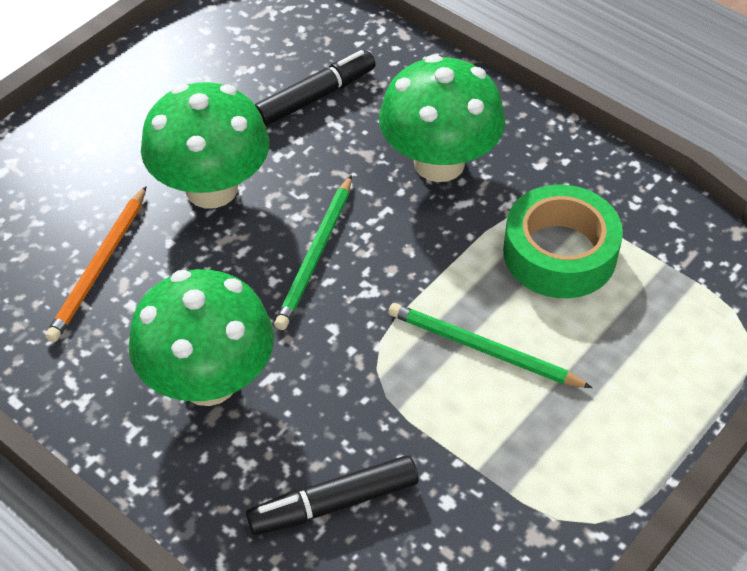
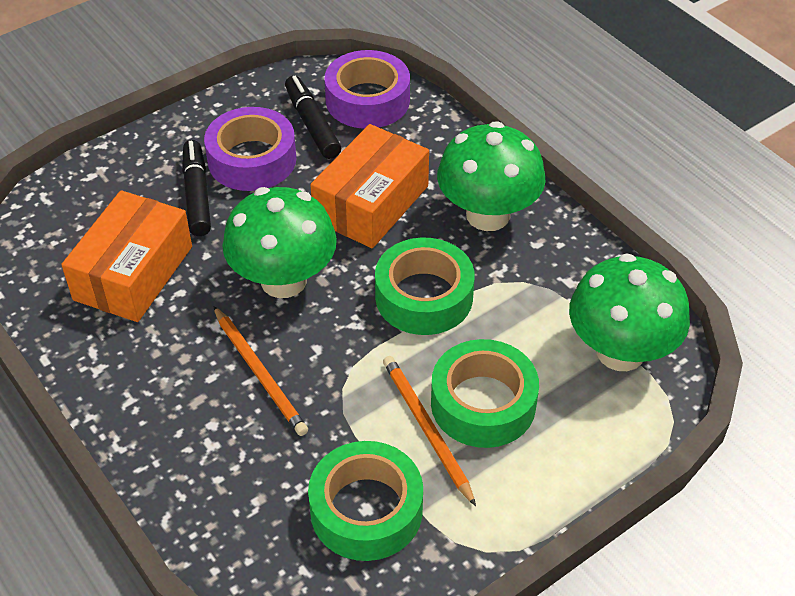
green pencil: [274,175,352,330] [388,303,592,388] = 2 -> none = 0
green tape: [503,184,623,298] = 1 -> [308,441,423,561] [375,238,475,335] [431,339,539,448] = 3
orange box: none = 0 -> [61,190,192,322] [310,124,429,248] = 2
orange pencil: [45,186,147,342] = 1 -> [213,306,308,436] [383,356,476,506] = 2
purple tape: none = 0 -> [204,107,296,191] [325,50,410,129] = 2

